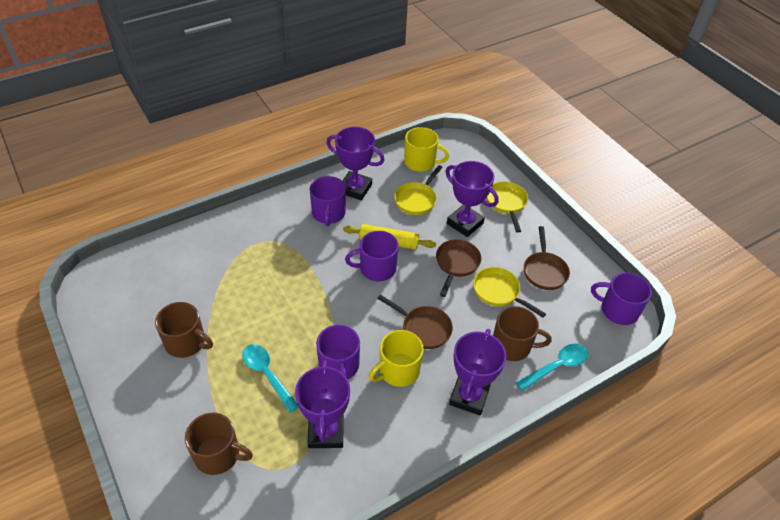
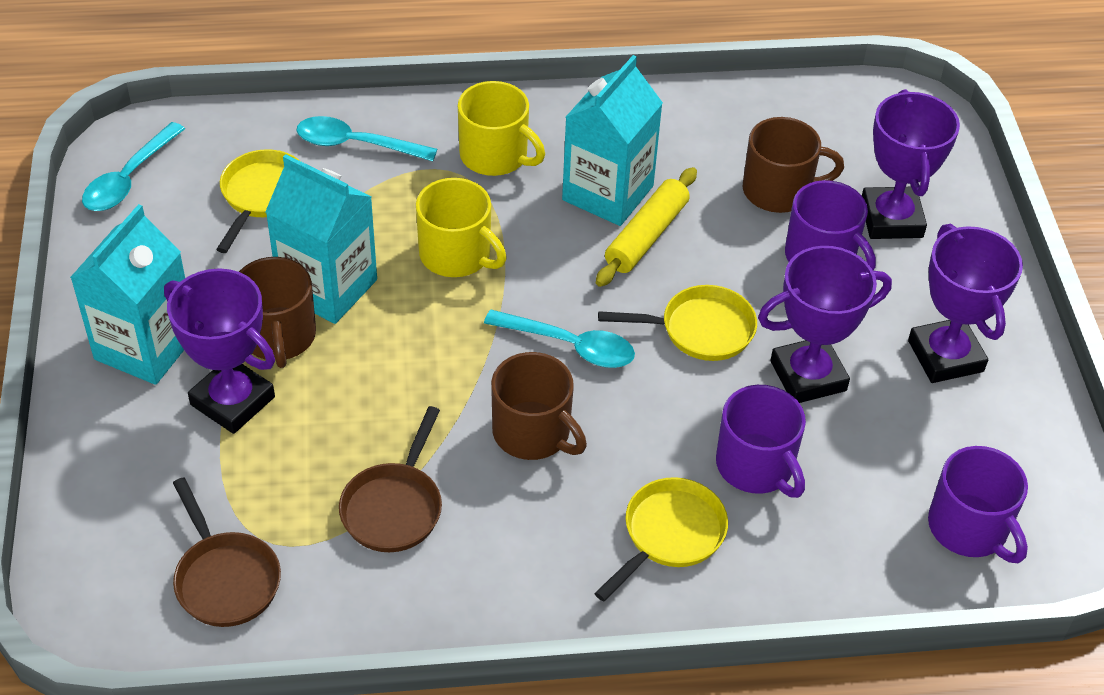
brown pan: [377,294,453,349] [436,240,481,297] [524,226,570,290] = 3 -> [173,477,281,627] [339,406,442,552] = 2
purple mug: [310,176,346,227] [316,325,360,379] [345,231,399,281] [591,273,652,325] = 4 -> [716,385,806,498] [785,180,876,270] [928,446,1028,563] = 3
turquoise carton: none = 0 -> [70,204,185,385] [265,154,377,324] [562,55,663,226] = 3
turquoise spoon: [242,344,298,413] [516,344,588,391] = 2 -> [82,122,185,211] [296,116,437,161] [484,310,635,368] = 3

